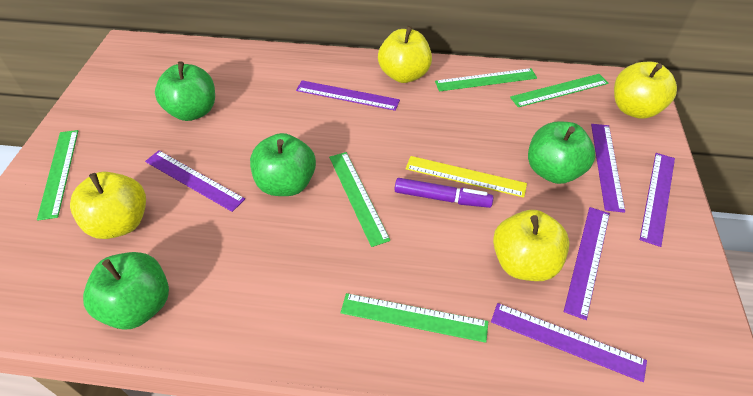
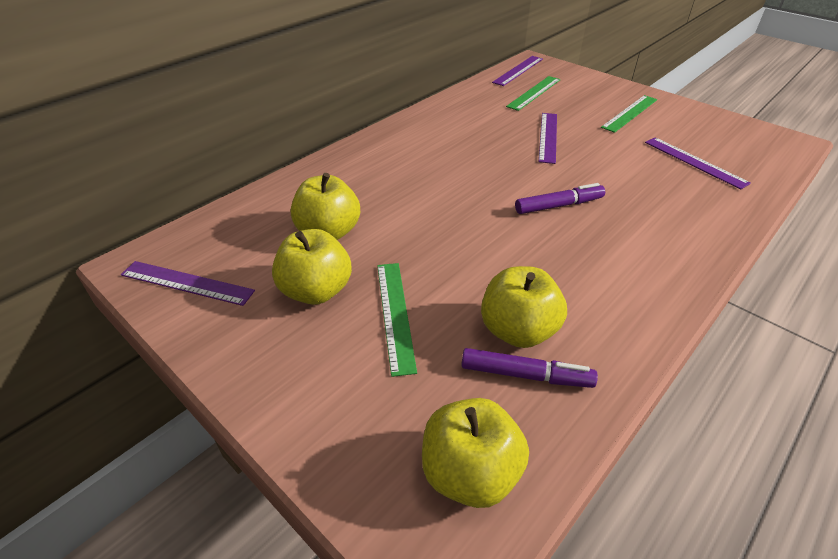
green apple: [83,252,169,330] [155,61,215,121] [250,133,316,196] [528,122,595,184] = 4 -> none = 0
green ruler: [37,130,78,221] [329,152,390,247] [341,293,488,343] [435,68,537,92] [510,74,608,107] = 5 -> [377,263,417,377] [506,76,561,111] [601,95,657,133] = 3
purple marker: [395,178,494,208] = 1 -> [461,348,598,388] [515,183,605,214] = 2
purple ruler: [145,150,245,212] [296,80,400,111] [491,303,647,382] [564,207,610,320] [591,124,625,213] [640,153,675,247] = 6 -> [121,261,255,306] [492,56,543,86] [539,113,557,164] [645,137,751,190] = 4
yellow ruler: [406,156,527,198] = 1 -> none = 0

